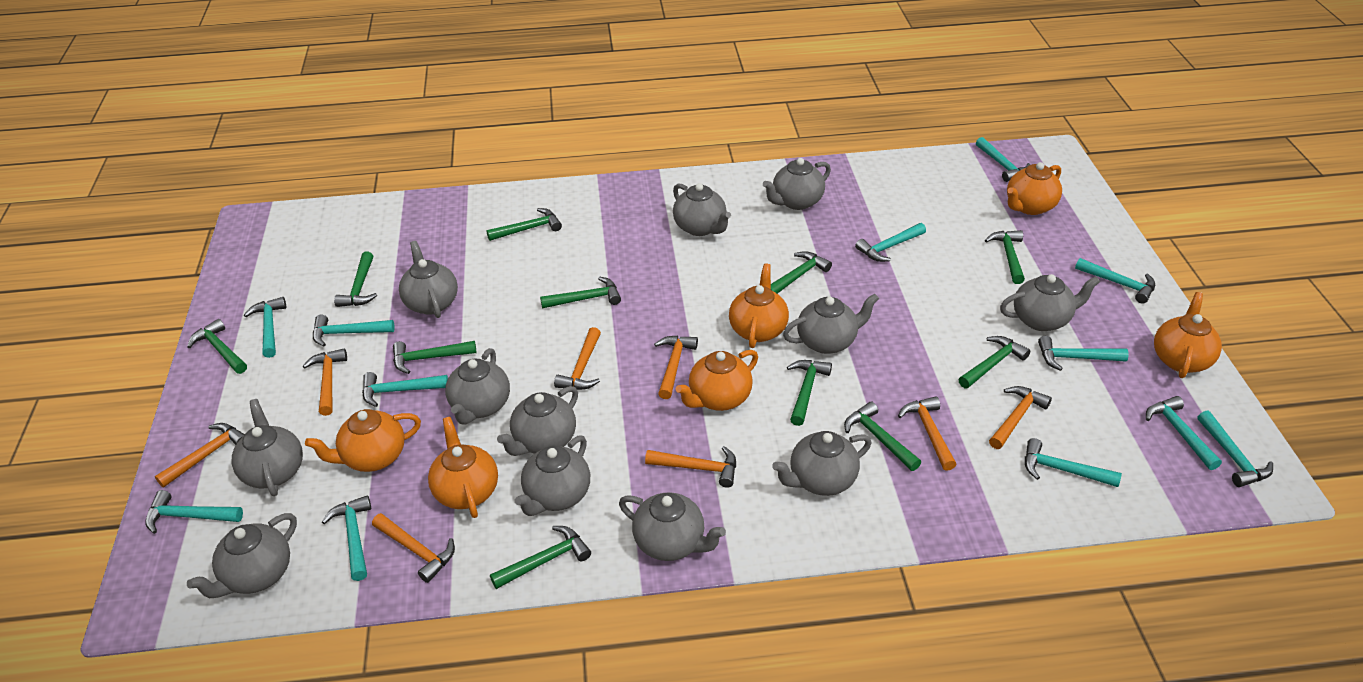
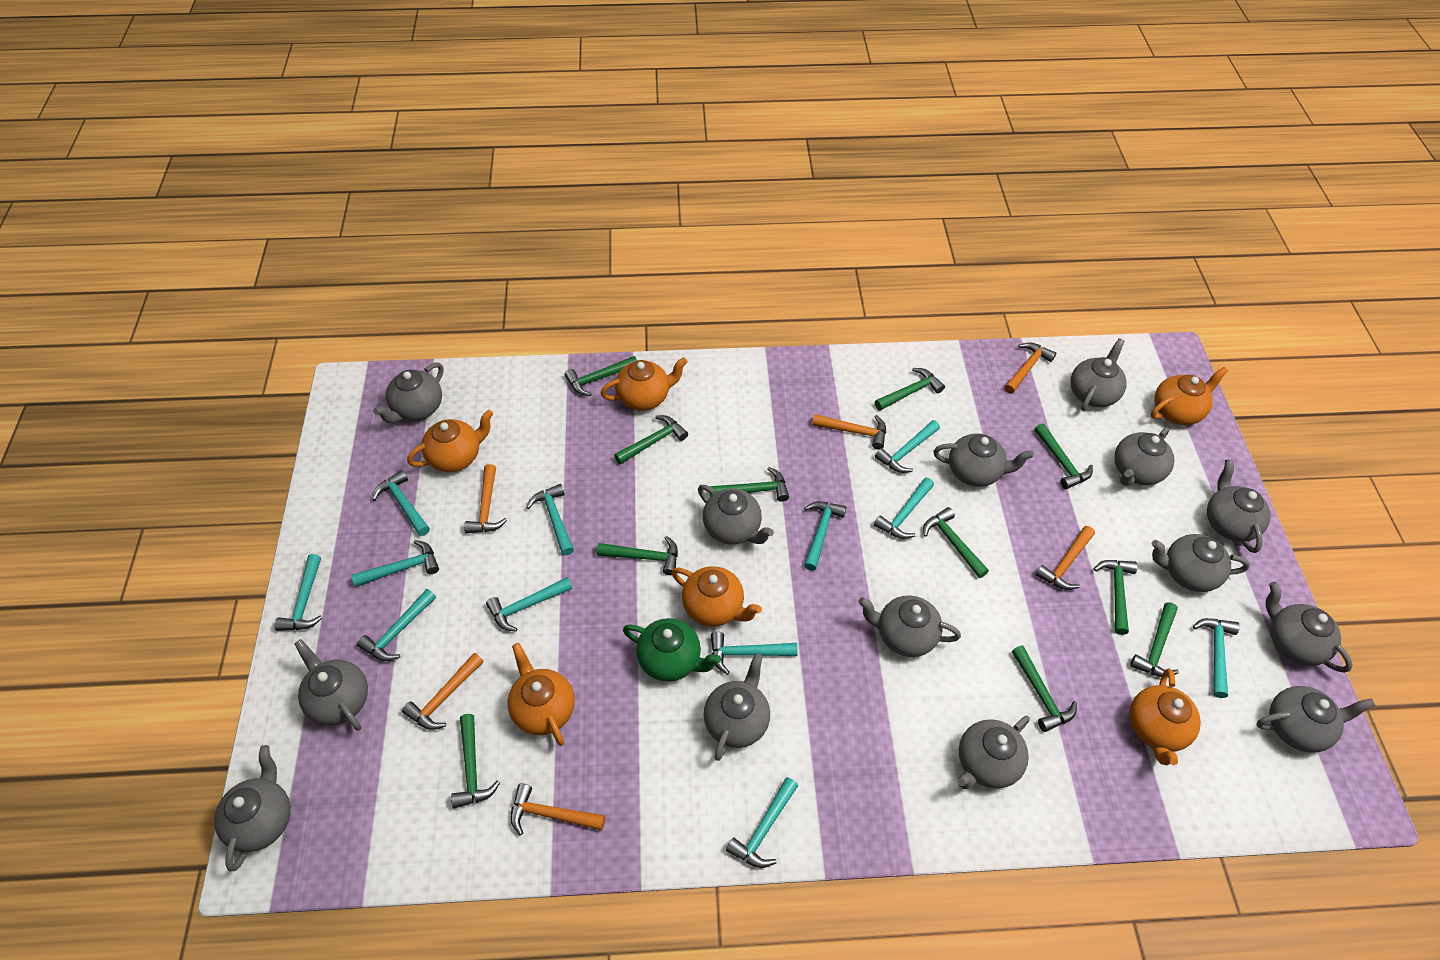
green teapot: none = 0 -> [623,618,721,682] = 1
grey teapot: [187,513,297,598] [232,399,303,496] [399,241,458,318] [445,348,510,425] [497,386,578,456] [515,435,590,516] [619,492,726,561] [673,183,731,236] [763,158,831,210] [772,431,871,496] [783,293,879,354] [1000,274,1100,331] = 12 -> [214,745,291,871] [294,639,368,731] [373,362,443,423] [698,485,774,544] [704,653,770,761] [858,595,961,657] [934,433,1034,487] [957,716,1030,789] [1070,338,1127,411] [1114,427,1174,486] [1152,534,1250,592] [1207,459,1271,553] [1256,686,1376,753] [1265,582,1353,673] = 14
orange hammer: [155,423,244,487] [303,348,347,416] [372,513,455,583] [554,327,601,390] [645,446,736,488] [654,336,698,399] [898,396,956,471] [989,386,1052,449] = 8 -> [402,653,484,730] [464,464,507,534] [510,784,605,835] [812,414,886,450] [1004,342,1056,394] [1035,526,1095,590] = 6

